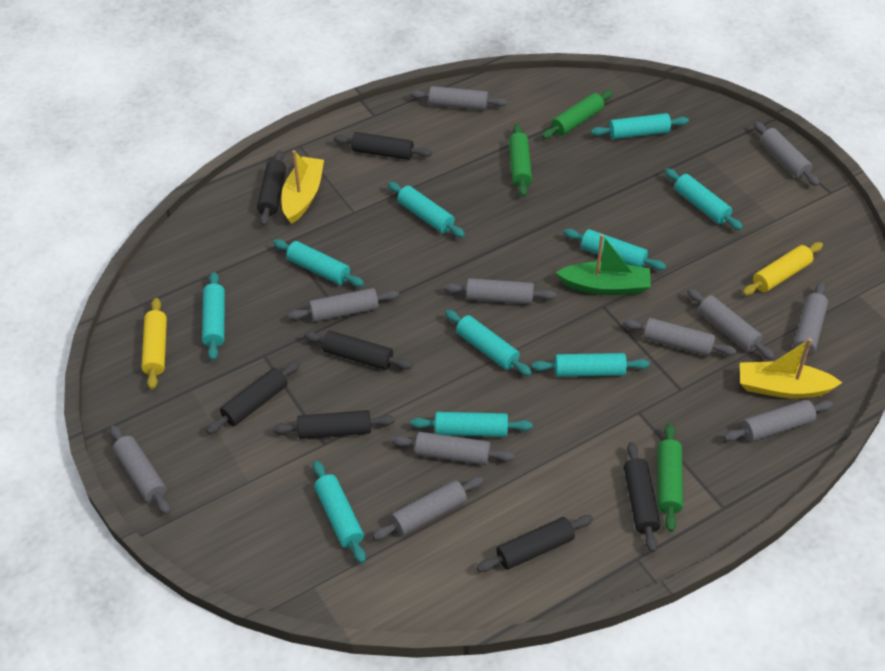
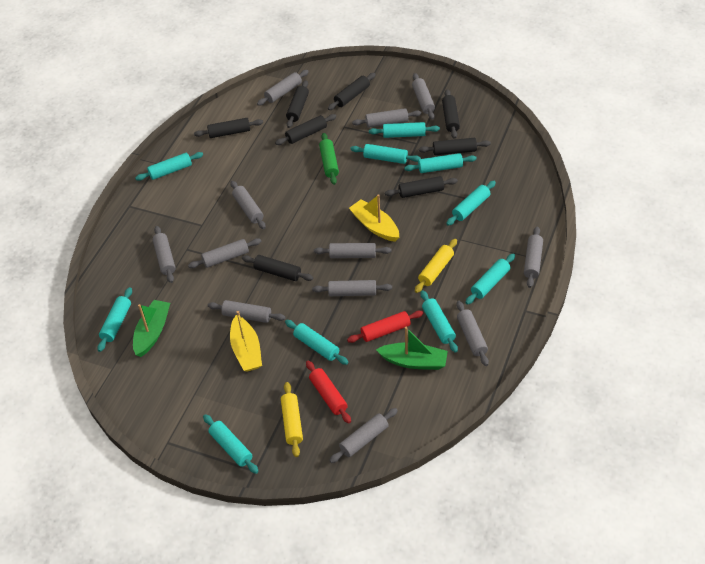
black rolling pin: [206,361,300,434] [257,151,286,226] [273,410,395,439] [304,331,413,370] [333,132,432,160] [477,515,593,572] [624,442,660,552] = 7 -> [194,118,263,138] [242,255,313,281] [275,114,337,145] [286,80,309,128] [328,73,376,110] [385,176,458,198] [419,138,491,155] [442,89,460,139] = 8
green boat: [556,234,651,295] = 1 -> [133,300,170,357] [376,327,448,370] = 2
green rolling pin: [509,124,532,197] [542,90,613,139] [658,424,683,532] = 3 -> [319,133,339,185] = 1
grey rolling pin: [110,425,170,514] [288,288,399,322] [373,477,484,540] [392,432,514,465] [410,86,507,110] [444,278,556,304] [623,318,737,356] [687,288,775,360] [724,400,833,442] [754,122,820,186] [793,282,828,365] = 11 -> [153,226,176,283] [188,238,262,268] [208,300,286,323] [230,181,266,229] [257,70,309,106] [312,280,392,296] [314,243,391,258] [329,408,398,463] [352,108,422,128] [412,73,435,120] [456,301,489,366] [524,226,543,288] = 12
red rolling pin: none = 0 -> [306,360,351,424] [347,310,424,343] = 2

